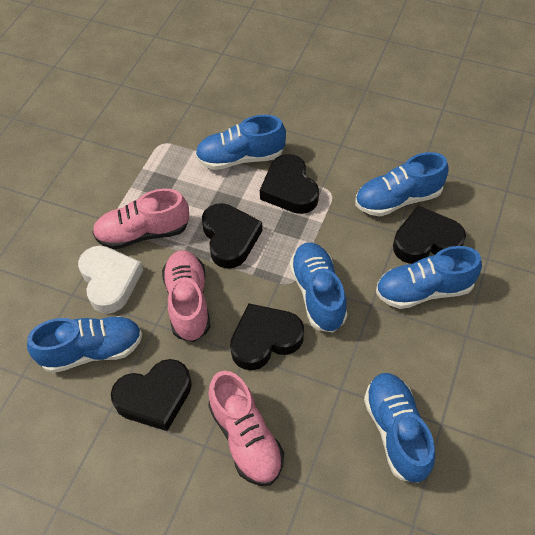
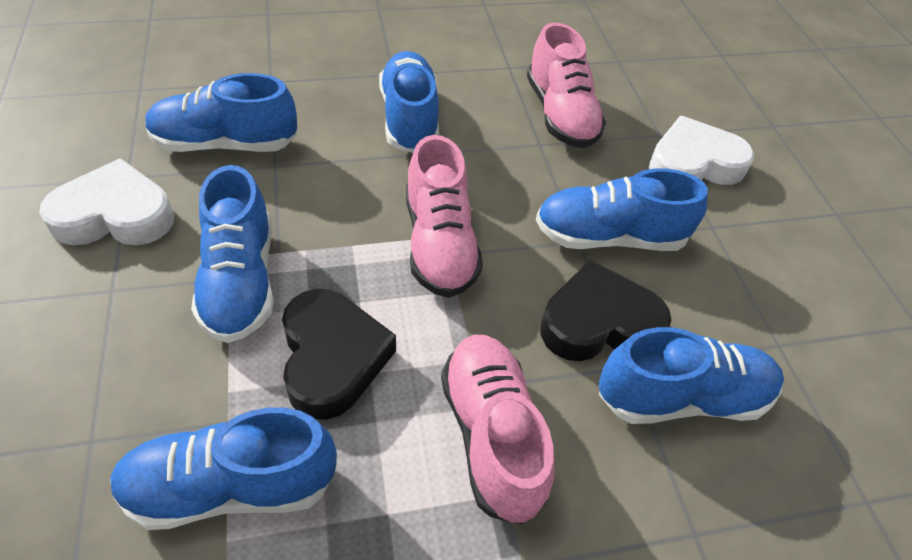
black heart: [111,359,192,431] [202,203,262,269] [230,303,304,370] [260,154,319,214] [393,206,466,264] = 5 -> [282,289,396,420] [540,260,671,361] = 2
white heart: [78,246,143,314] = 1 -> [39,158,174,246] [648,116,754,185] = 2

